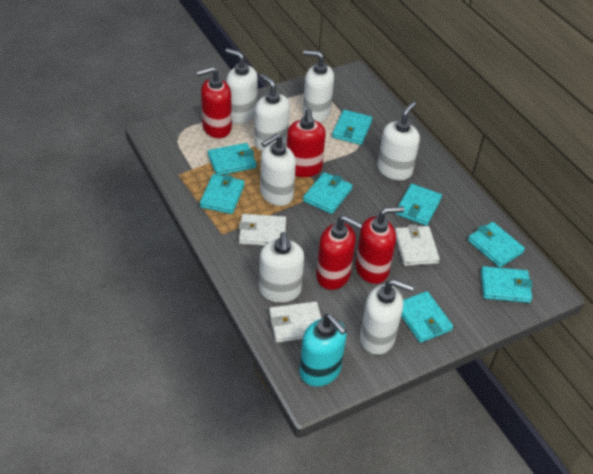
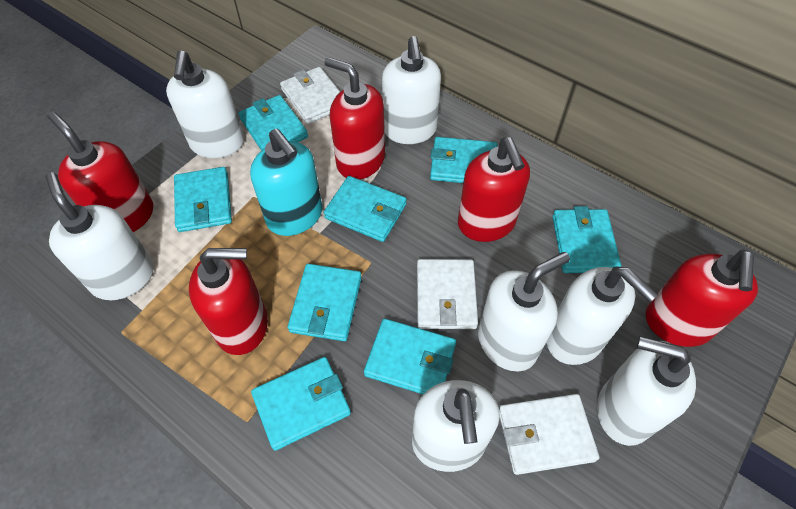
red soap dispenser: [196,66,232,138] [287,109,326,177] [316,215,363,290] [355,206,404,284] = 4 -> [47,112,153,232] [189,248,268,355] [324,57,385,180] [458,137,530,242] [646,250,758,347] = 5

